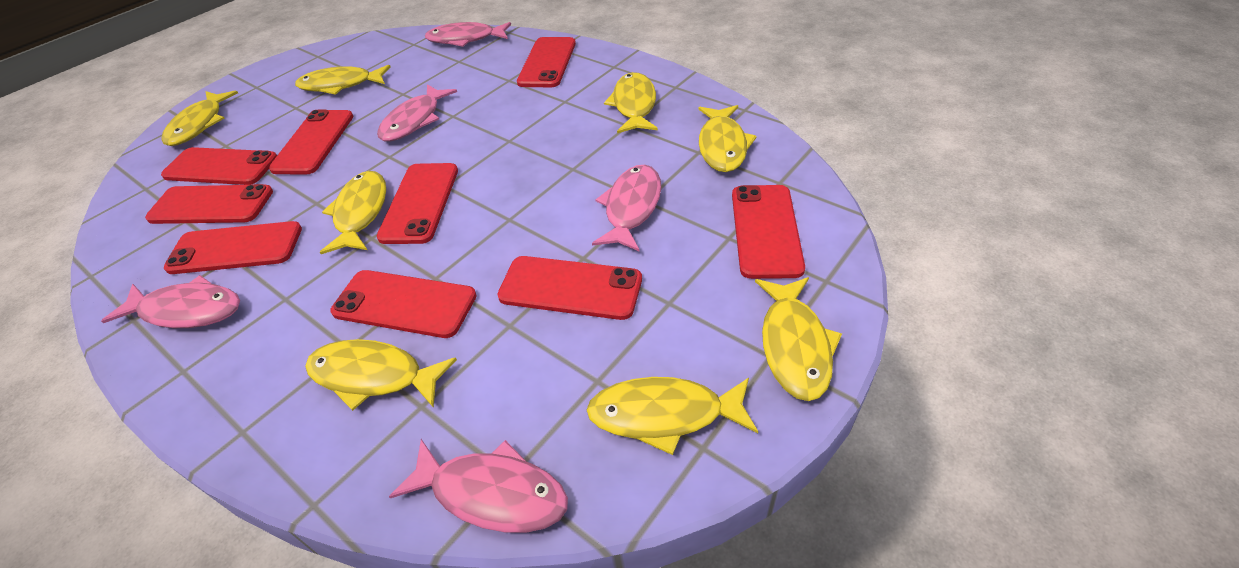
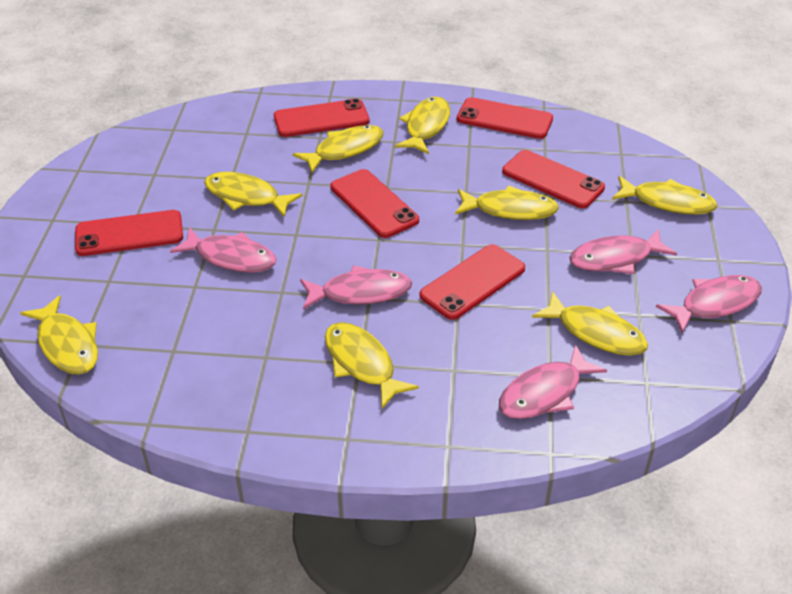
red phone: [145,184,273,224] [161,147,277,185] [164,221,302,274] [269,110,353,174] [330,270,477,338] [376,163,458,244] [497,256,642,320] [517,37,576,87] [732,185,805,279] = 9 -> [75,210,183,256] [274,99,369,137] [330,169,419,238] [419,244,525,320] [457,97,553,139] [502,150,605,208] = 6

